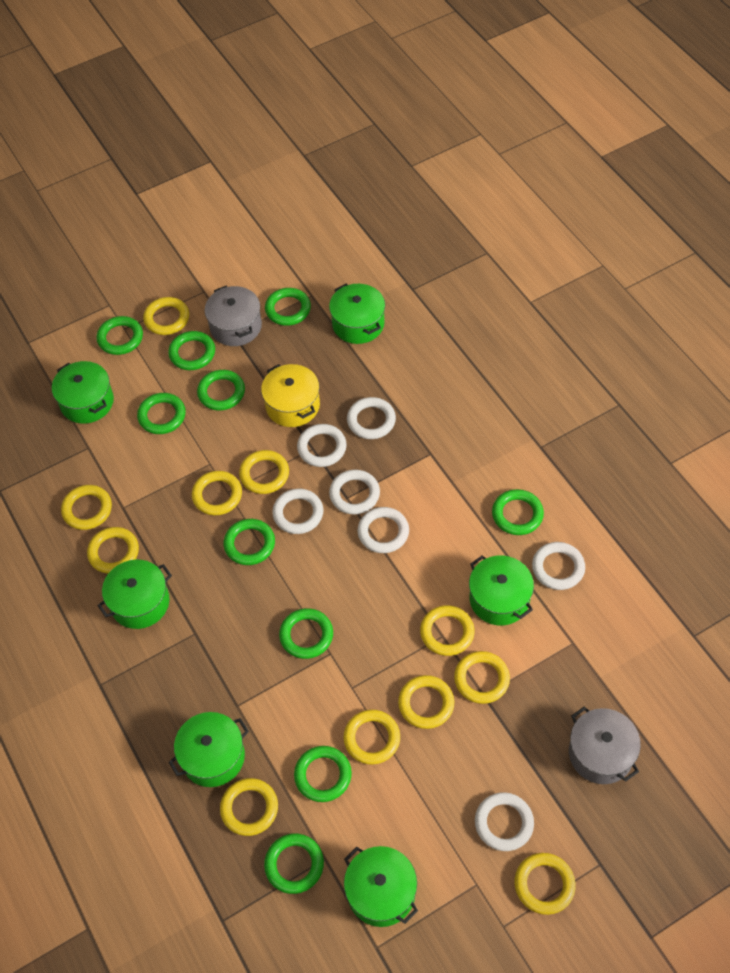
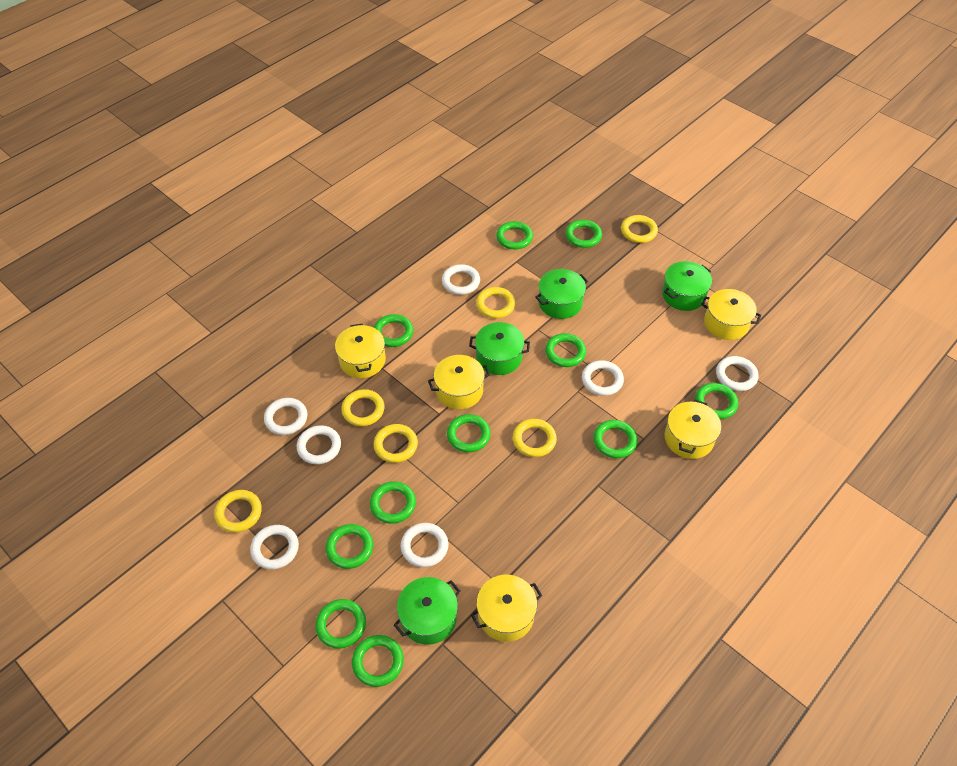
green pot: [52,361,114,424] [98,560,172,629] [169,712,249,787] [329,284,385,344] [344,846,418,927] [469,555,534,625] = 6 -> [394,577,460,645] [469,322,530,375] [535,269,588,319] [662,261,712,311] = 4
green ring: [97,316,143,355] [137,393,186,434] [168,331,215,370] [197,370,245,410] [223,519,275,565] [264,834,324,894] [265,288,311,326] [279,608,333,659] [294,746,352,802] [492,489,544,535] = 10 -> [315,599,366,649] [325,524,374,569] [352,635,404,687] [370,481,416,524] [374,314,413,347] [447,414,491,453] [496,221,533,250] [545,333,586,367] [565,220,602,248] [593,420,638,458] [695,383,738,419] = 11
grey pot: [205,286,262,346] [569,706,641,784] = 2 -> none = 0
yellow pot: [261,364,320,427] = 1 -> [335,324,386,378] [428,355,490,409] [471,575,542,642] [665,400,721,459] [701,289,761,340] = 5
yellow ring: [61,485,112,530] [87,527,139,574] [143,297,189,335] [192,471,242,515] [220,778,278,836] [239,450,289,494] [344,710,400,765] [398,675,454,729] [420,605,475,656] [454,651,510,704] [514,853,576,915] = 11 -> [214,490,262,532] [341,389,384,426] [373,424,418,463] [476,287,515,318] [513,419,557,457] [621,215,658,243] = 6

